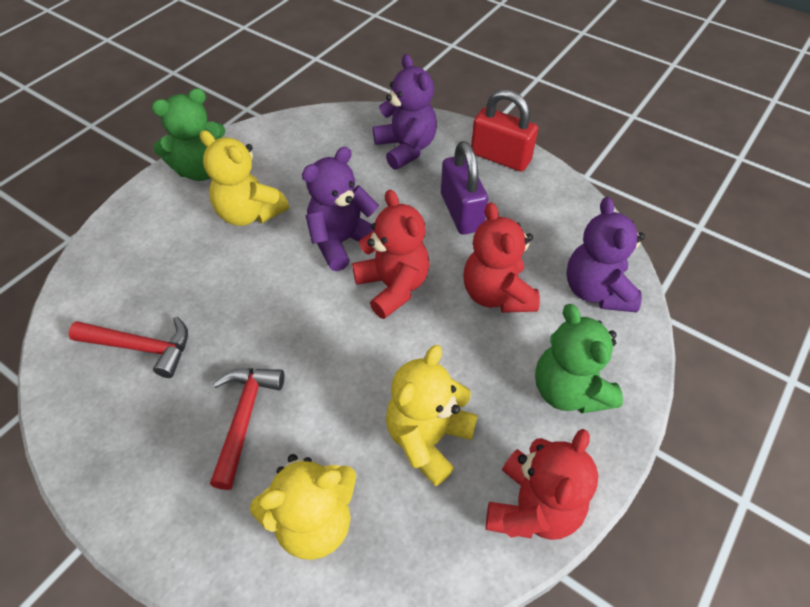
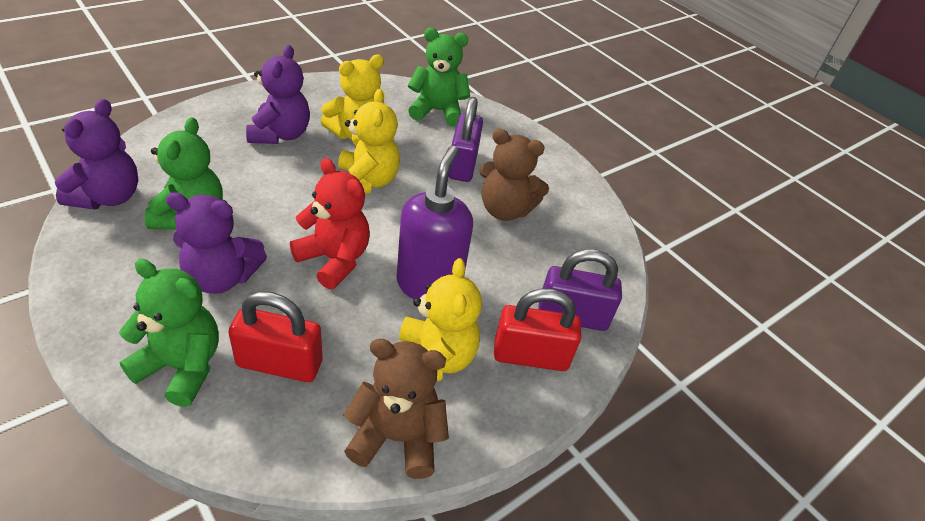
brown teddy bear: none = 0 -> [344,339,449,479] [479,129,549,221] = 2
green teddy bear: [152,88,225,181] [535,304,623,414] = 2 -> [119,259,219,407] [145,117,223,230] [408,28,470,126] = 3
purple padlock: [441,141,488,235] = 1 -> [448,97,483,182] [538,249,622,331] = 2
purple soap dispenser: none = 0 -> [397,146,473,299] = 1
red hammer: [69,317,188,378] [210,368,285,490] = 2 -> none = 0
red padlock: [471,89,538,172] = 1 -> [228,291,323,382] [494,289,581,371] = 2
red teddy bear: [352,190,430,319] [463,202,540,313] [486,429,598,540] = 3 -> [290,158,370,289] = 1

